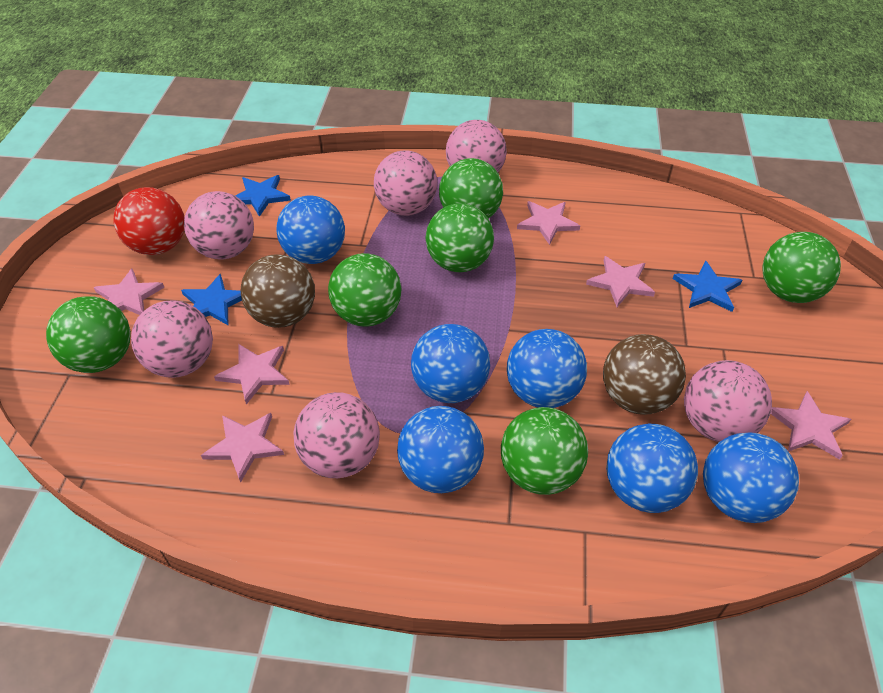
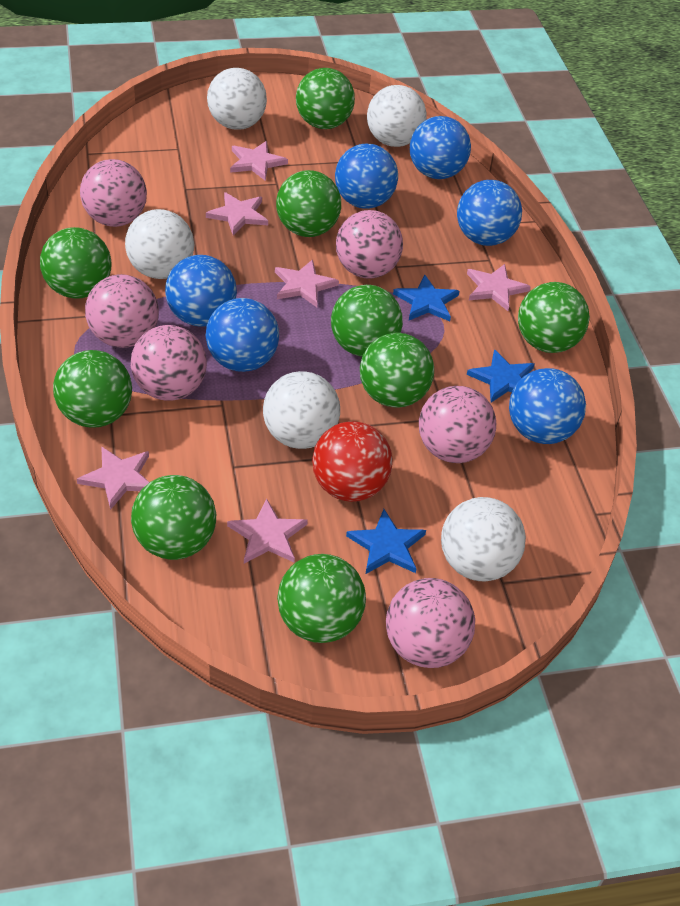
brown ball: [240,254,315,328] [603,334,686,415] = 2 -> none = 0
green ball: [46,296,131,373] [328,253,402,327] [426,203,494,272] [439,158,503,219] [501,407,588,495] [762,232,841,303] = 6 -> [40,227,112,299] [53,350,132,428] [131,475,216,560] [276,170,341,237] [277,554,366,643] [296,68,355,129] [331,285,403,357] [360,333,434,407] [518,282,590,353] = 9
white ball: none = 0 -> [125,209,194,279] [207,68,267,130] [263,371,340,449] [367,85,427,147] [441,497,526,581] = 5

